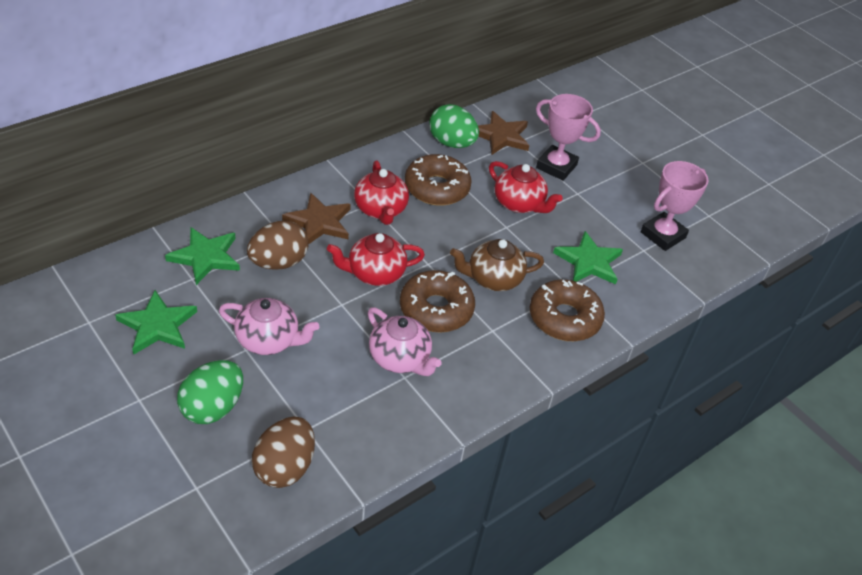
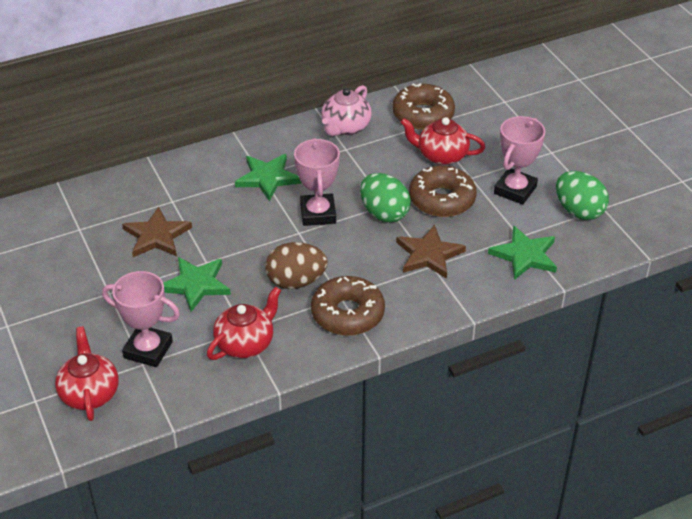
brown egg: [247,221,308,270] [252,417,315,488] = 2 -> [266,242,328,289] = 1
brown teapot: [450,239,544,291] = 1 -> none = 0
pink teapot: [219,298,319,355] [368,307,442,376] = 2 -> [322,85,372,136] = 1
pink trophy: [536,94,601,181] [641,161,709,251] = 2 -> [102,271,180,367] [294,138,340,226] [494,116,545,205] = 3

